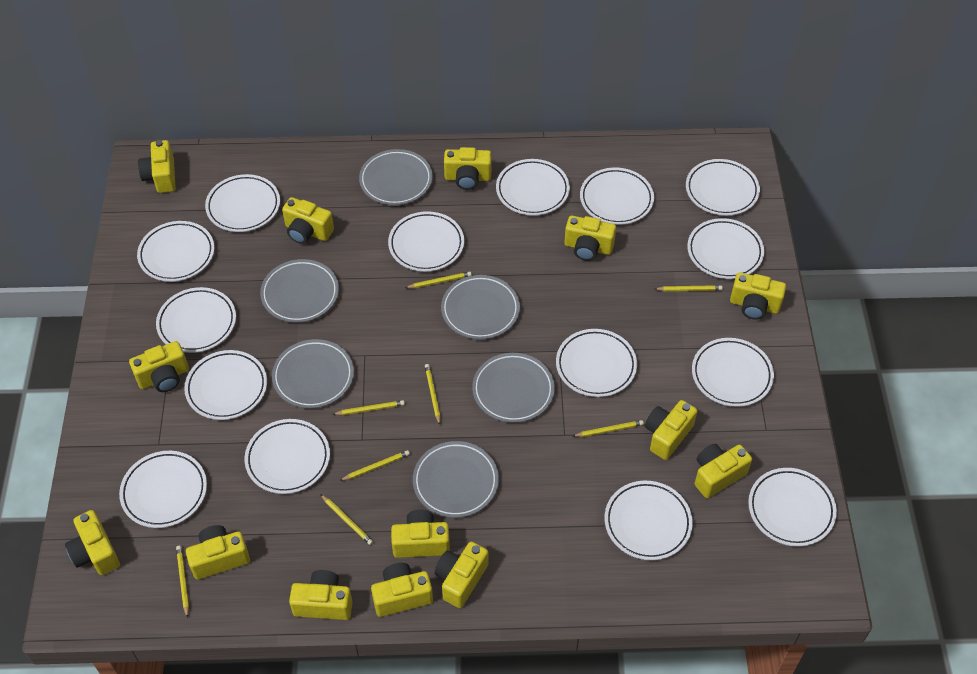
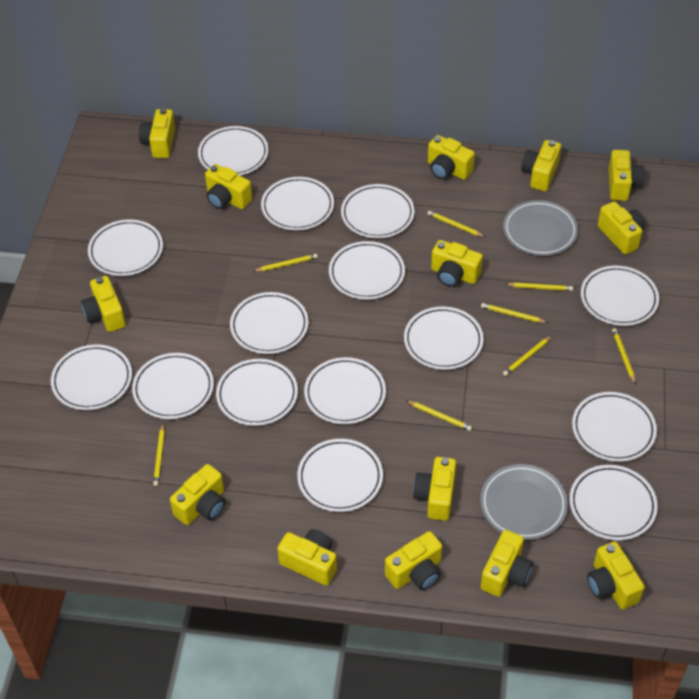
grey plate: [260,259,339,323] [272,339,354,408] [359,149,433,205] [413,441,499,518] [441,275,520,339] [472,353,555,423] = 6 -> [480,464,568,540] [503,200,578,256] = 2

